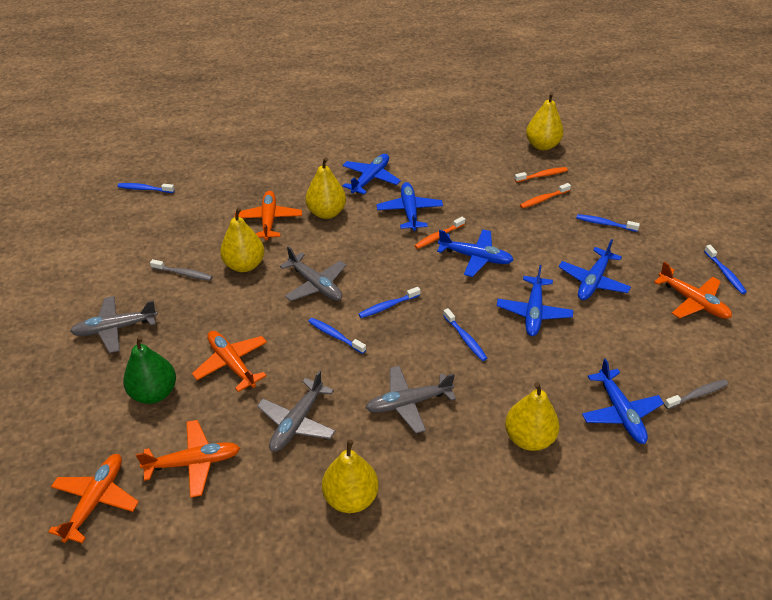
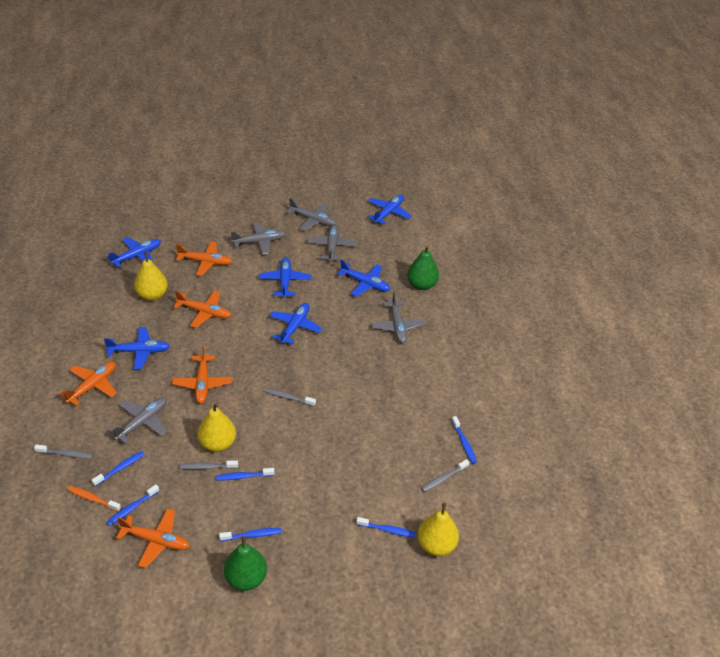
green pear: [123,336,176,404] = 1 -> [224,536,267,591] [407,245,439,290] = 2
grey plane: [70,296,158,353] [257,370,336,452] [280,246,346,301] [366,366,456,433] = 4 -> [109,397,167,444] [231,222,286,255] [286,198,336,231] [307,224,357,262] [371,292,426,344] = 5
grey toothbrush: [150,259,213,281] [664,379,728,409] = 2 -> [34,445,93,459] [179,460,238,470] [264,388,316,406] [421,459,469,492] = 4
orange toothbrush: [414,217,465,249] [514,167,568,182] [520,183,571,209] = 3 -> [67,486,121,512] = 1
yellow pear: [220,208,264,272] [306,157,346,219] [322,440,379,513] [505,382,560,451] [526,92,564,150] = 5 -> [134,252,168,301] [198,402,236,452] [417,503,459,556] = 3

